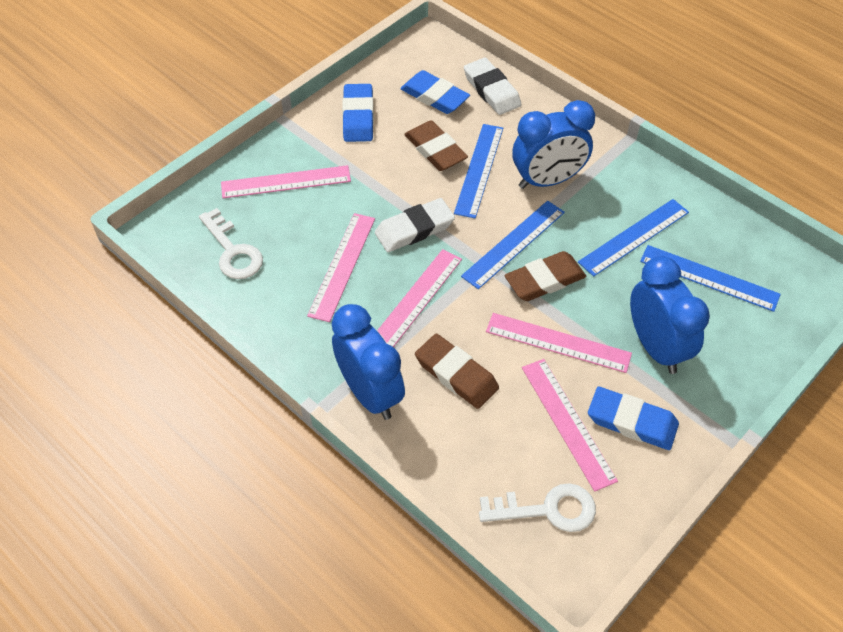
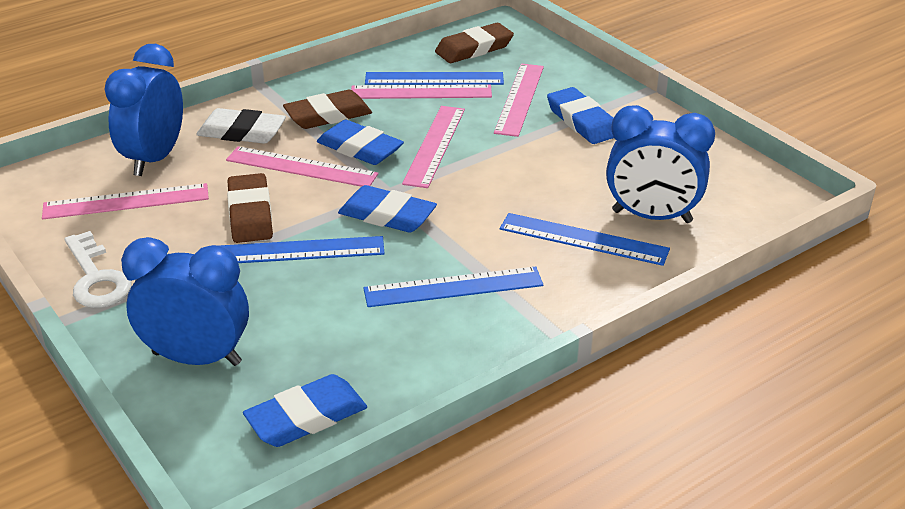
blue eraser: [342,84,374,142] [400,70,470,114] [588,386,679,450] = 3 -> [243,374,367,447] [317,120,404,165] [338,185,437,233] [547,87,614,144] = 4
white eraser: [375,198,455,252] [464,58,521,115] = 2 -> [196,108,286,144] = 1
white key: [199,208,263,279] [479,483,596,532] = 2 -> [64,231,131,308] = 1

